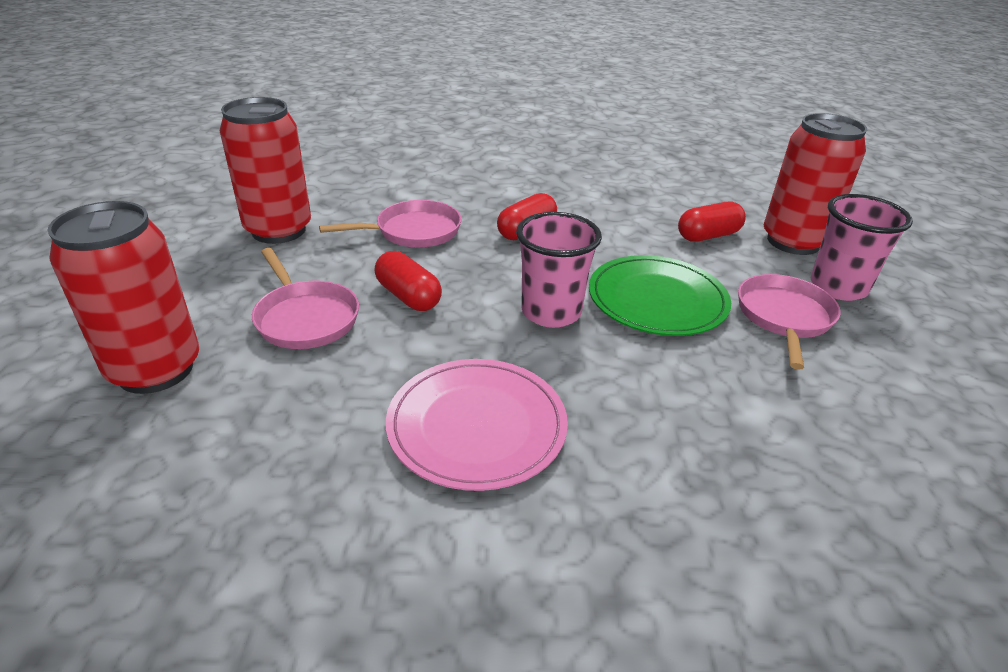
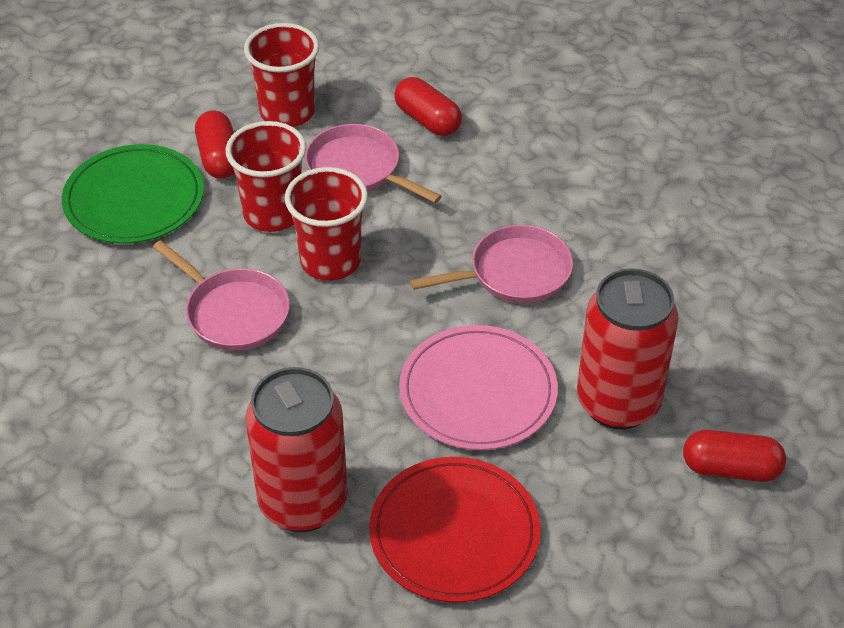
pink cup: [516,212,602,328] [811,194,913,301] = 2 -> none = 0
red can: [47,201,199,394] [220,97,311,244] [764,113,867,255] = 3 -> [245,367,348,532] [577,268,678,430] = 2
red cup: none = 0 -> [226,121,306,232] [244,23,319,127] [285,167,368,281] = 3
red plate: none = 0 -> [369,457,540,603] = 1

